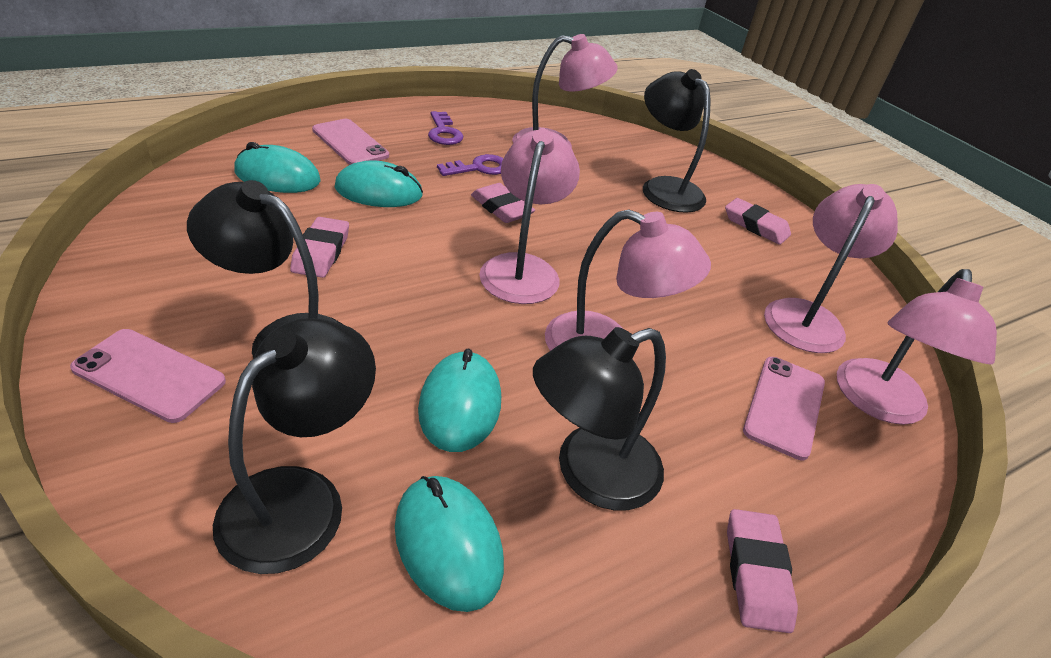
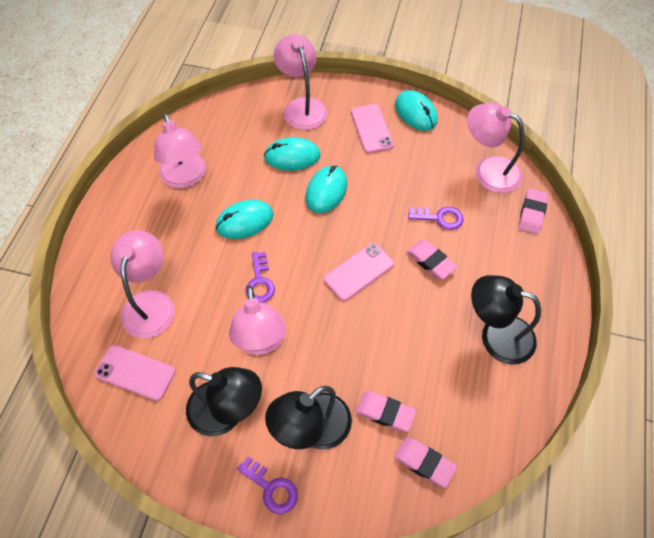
black lamp: [187,180,342,359] [213,318,376,574] [533,327,666,511] [643,69,711,213] = 4 -> [186,367,262,436] [265,386,352,450] [471,275,541,365] = 3
purple key: [428,111,463,145] [437,154,504,176] = 2 -> [237,457,298,514] [245,252,275,303] [408,207,464,230] = 3

